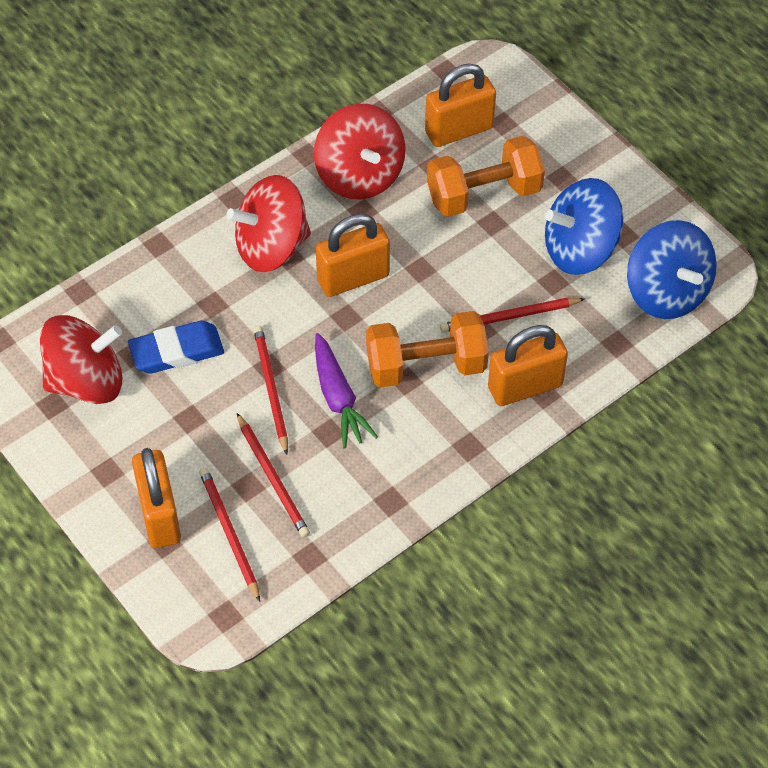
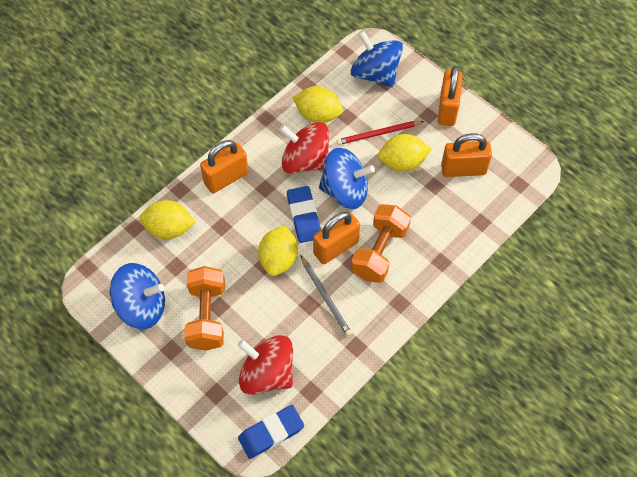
blue eraser: [128,320,224,374] = 1 -> [238,405,304,459] [287,186,321,243] = 2
blue spinning top: [545,178,624,275] [627,220,717,319] = 2 -> [110,263,165,329] [319,148,375,209] [351,31,403,87] = 3
grey pencil: none = 0 -> [300,255,352,336] = 1
purple carrot: [315,333,378,448] = 1 -> none = 0
red pencil: [199,467,260,602] [237,413,310,538] [254,326,288,455] [440,298,584,333] = 4 -> [336,121,424,145] = 1
red spinning top: [40,315,122,404] [226,175,311,272] [314,104,406,199] = 3 -> [238,335,293,395] [279,122,329,174] = 2
yellow lemon: none = 0 -> [139,200,195,239] [258,225,298,276] [292,86,343,123] [378,134,432,172] = 4

